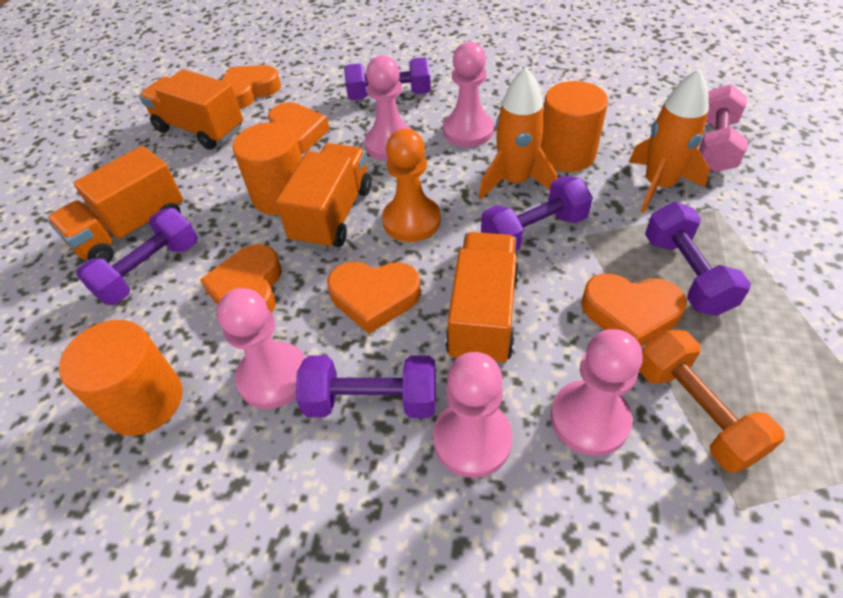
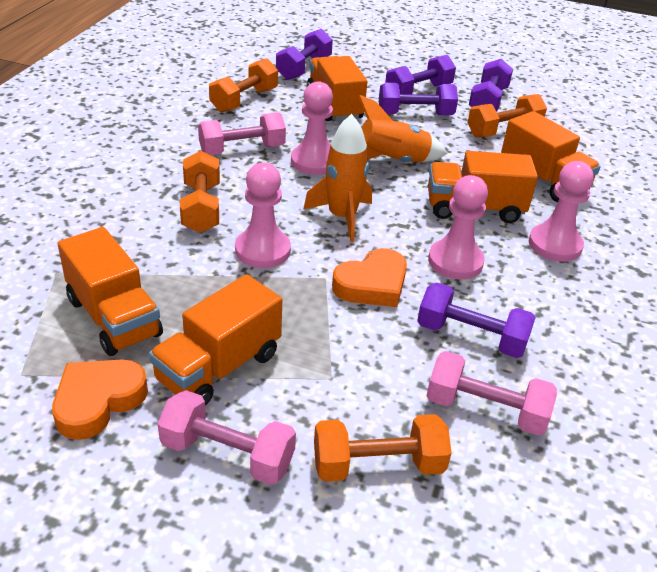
orange cylinder: [59,320,183,436] [233,122,302,215] [540,81,608,172] = 3 -> none = 0
orange dumbbell: [639,330,785,473] = 1 -> [180,151,220,233] [209,58,278,112] [314,414,452,482] [468,94,547,137] = 4
orange heart: [200,244,282,313] [221,65,281,109] [268,102,329,155] [327,261,421,334] [581,273,687,347] = 5 -> [52,359,148,440] [332,248,407,307] = 2
orange pawn: [382,129,441,242] = 1 -> none = 0
orange truck: [47,146,183,263] [139,69,243,150] [276,143,372,250] [445,232,519,364] = 4 -> [58,227,163,356] [149,274,282,406] [307,56,367,121] [428,151,538,223] [501,111,601,202] = 5
pink dumbbell: [699,84,748,172] = 1 -> [157,390,296,485] [198,112,286,155] [427,351,557,436] = 3
pink pawn: [217,288,305,409] [364,55,413,161] [433,352,513,478] [443,42,494,147] [550,329,643,456] = 5 -> [235,163,291,268] [291,81,333,175] [428,175,488,279] [529,161,594,262] = 4

